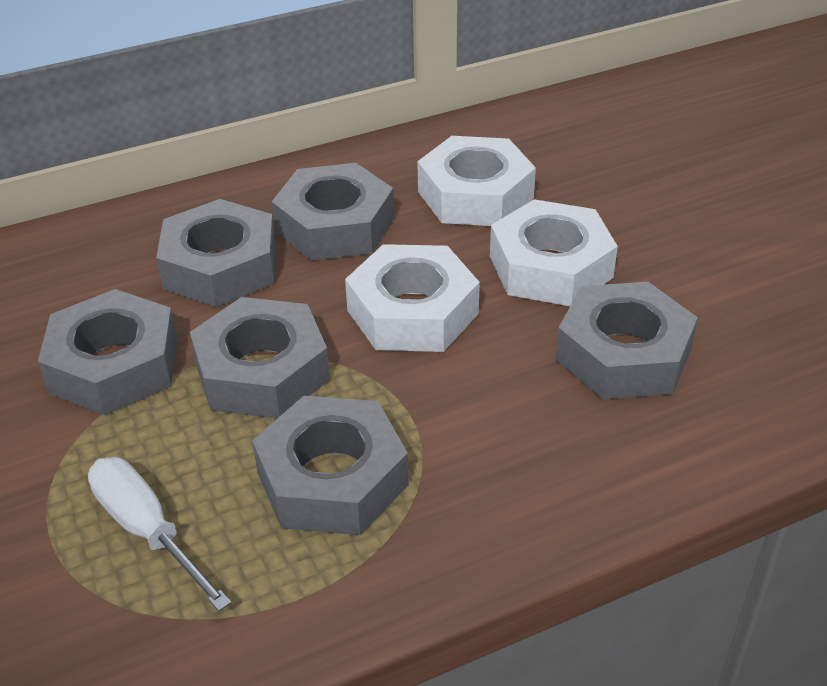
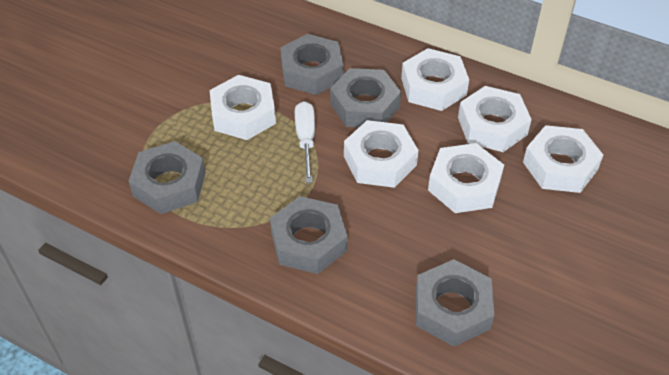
grey nut: [38,289,178,415] [156,199,276,307] [190,297,330,419] [252,396,409,535] [272,163,394,261] [555,282,698,399] = 6 -> [129,141,206,214] [270,196,348,274] [281,34,344,95] [330,68,401,127] [416,259,494,347] = 5
white nut: [345,244,480,352] [418,136,536,226] [490,199,618,306] = 3 -> [210,75,276,140] [344,120,419,188] [401,48,469,111] [428,143,504,213] [458,86,532,152] [523,125,603,193] = 6

